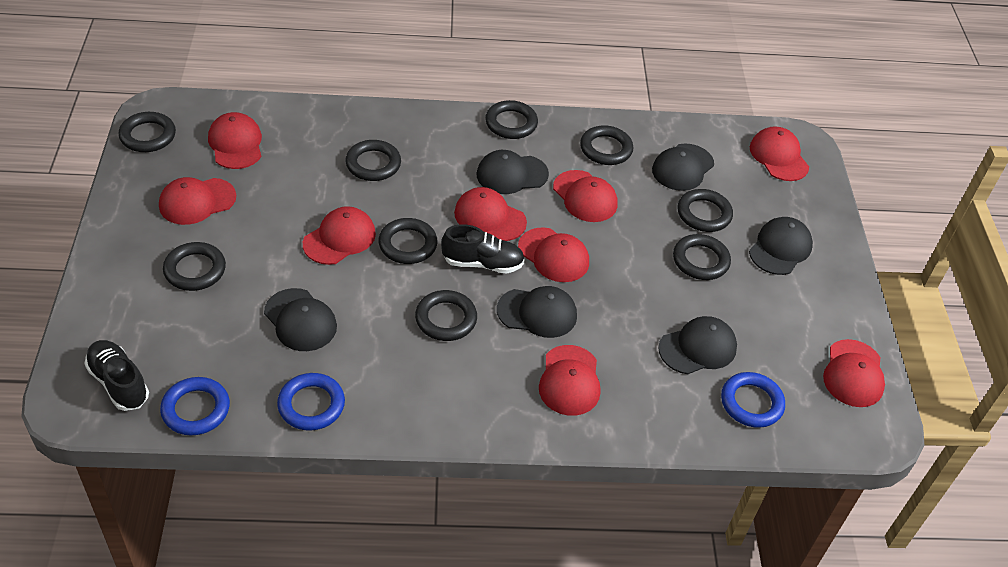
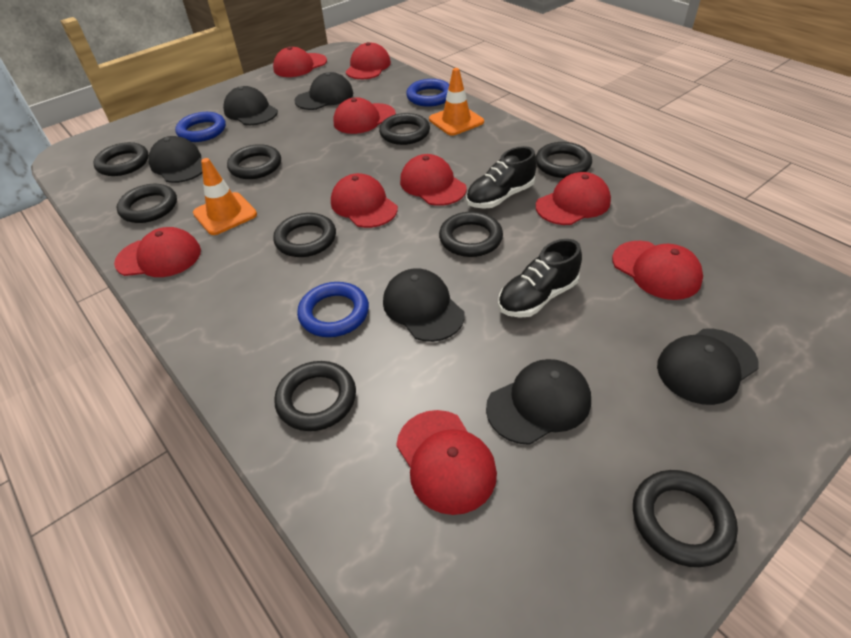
orange traffic cone: none = 0 -> [193,158,257,235] [429,68,484,136] = 2

